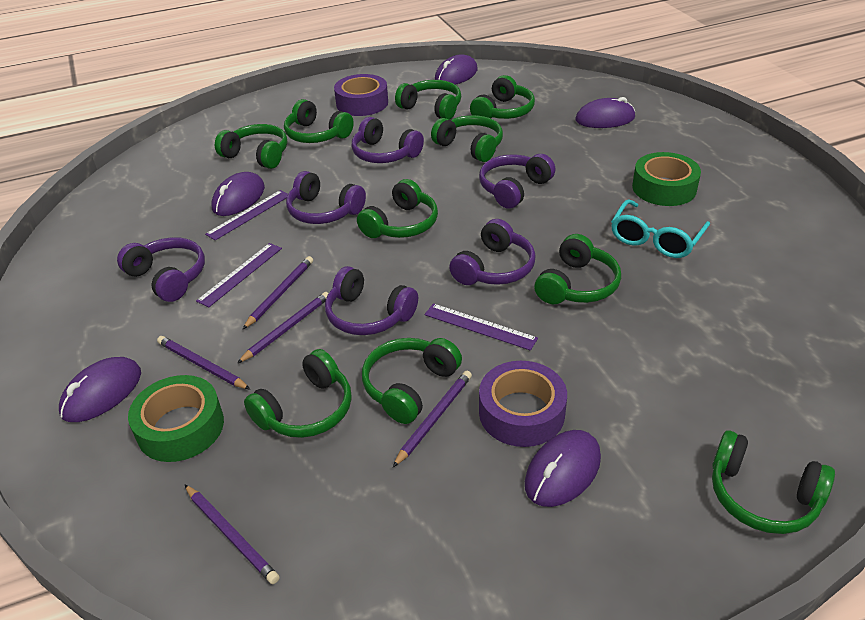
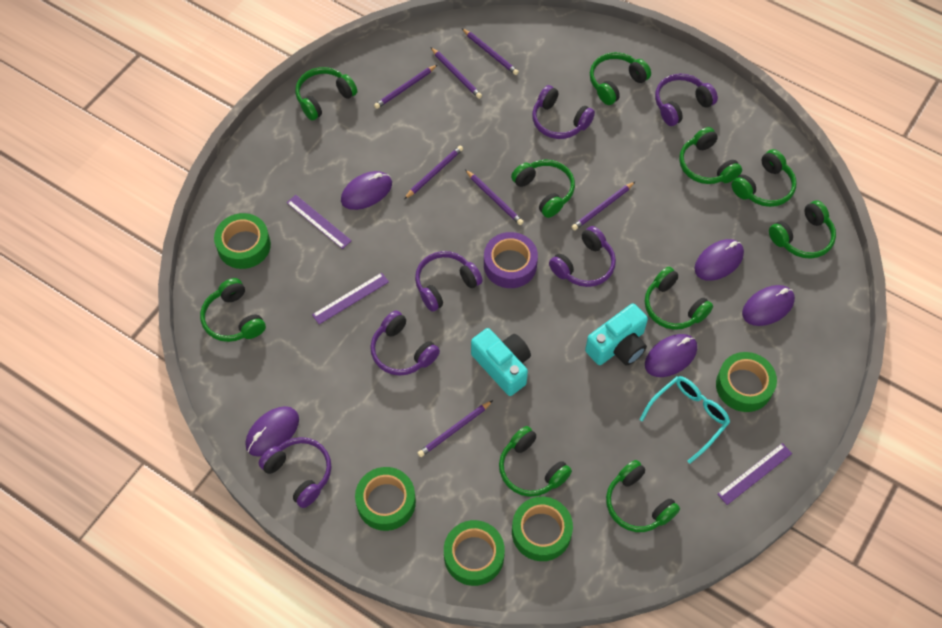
green tape: [128,375,224,462] [632,152,701,206] = 2 -> [214,213,271,269] [355,467,416,531] [444,520,505,586] [512,497,573,561] [716,352,777,412] = 5
purple pencil: [157,336,250,389] [185,485,279,584] [237,292,329,363] [243,256,313,329] [393,371,472,467] = 5 -> [374,64,438,109] [404,145,463,199] [418,400,493,457] [431,47,482,99] [462,28,519,75] [466,170,523,225] [572,182,635,230] = 7
purple tape: [334,74,388,116] [479,361,567,447] = 2 -> [484,232,538,288] = 1
turquoise camera: none = 0 -> [471,328,531,396] [585,303,648,366] = 2

